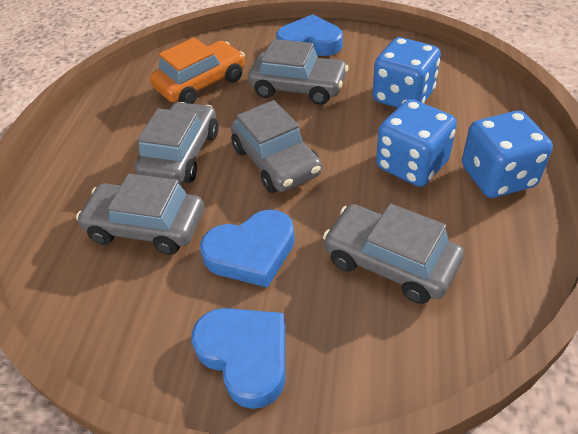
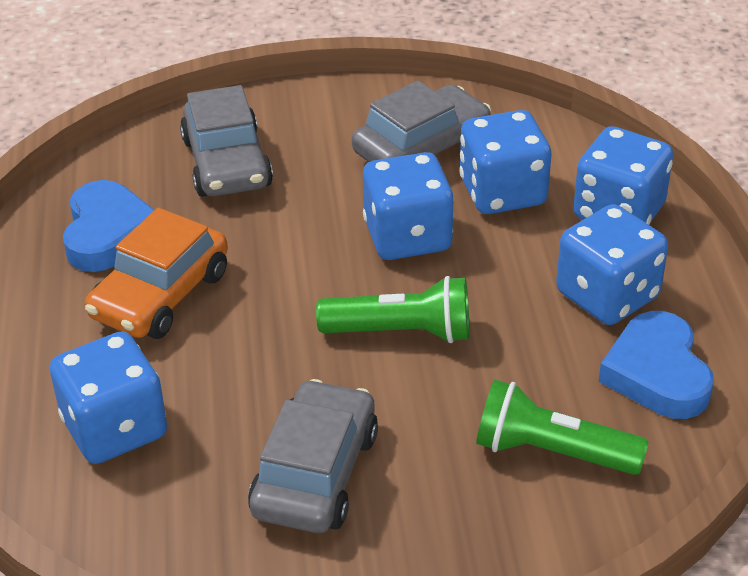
blue dice: [373,37,441,108] [376,99,457,187] [462,111,553,198] = 3 -> [50,331,167,464] [363,152,454,260] [459,110,551,214] [556,204,668,325] [573,126,673,225] = 5
blue heart: [192,308,285,409] [200,210,295,288] [276,14,343,56] = 3 -> [63,180,154,272] [598,311,714,419] = 2
green flashlight: none = 0 -> [316,276,469,343] [476,380,649,475] = 2
grey car: [76,174,204,255] [135,102,218,184] [230,100,322,193] [248,39,348,105] [323,203,464,304] = 5 -> [180,85,273,197] [248,379,378,533] [352,80,491,162] = 3

